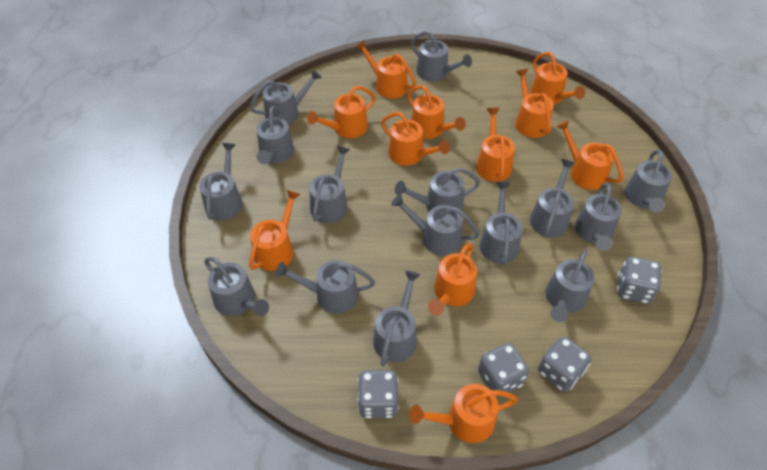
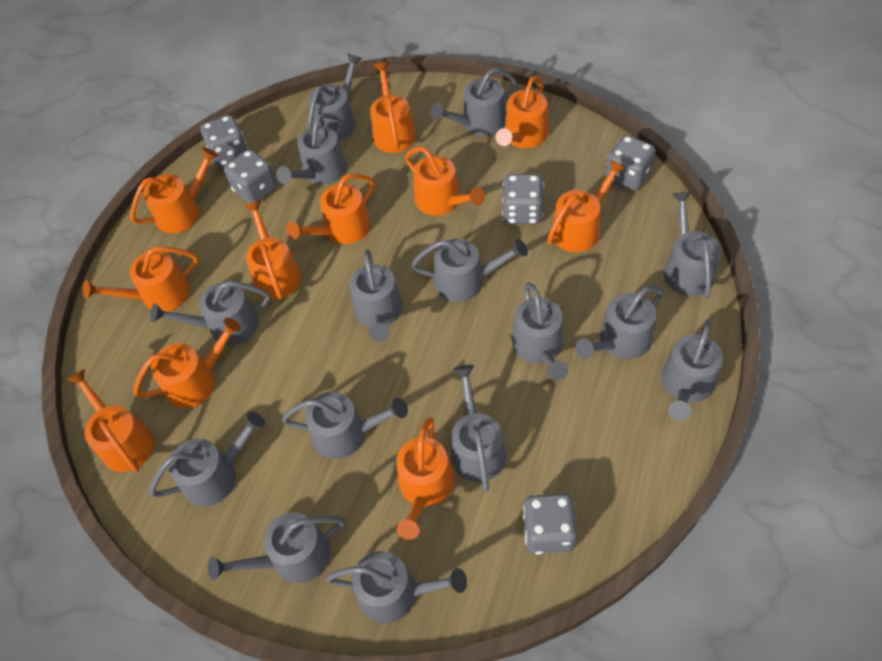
grey dice: [358,370,399,418] [478,343,529,397] [538,336,591,392] [617,257,662,304] = 4 -> [200,115,248,168] [224,149,277,203] [502,174,544,224] [523,493,577,554] [605,135,656,191] = 5

